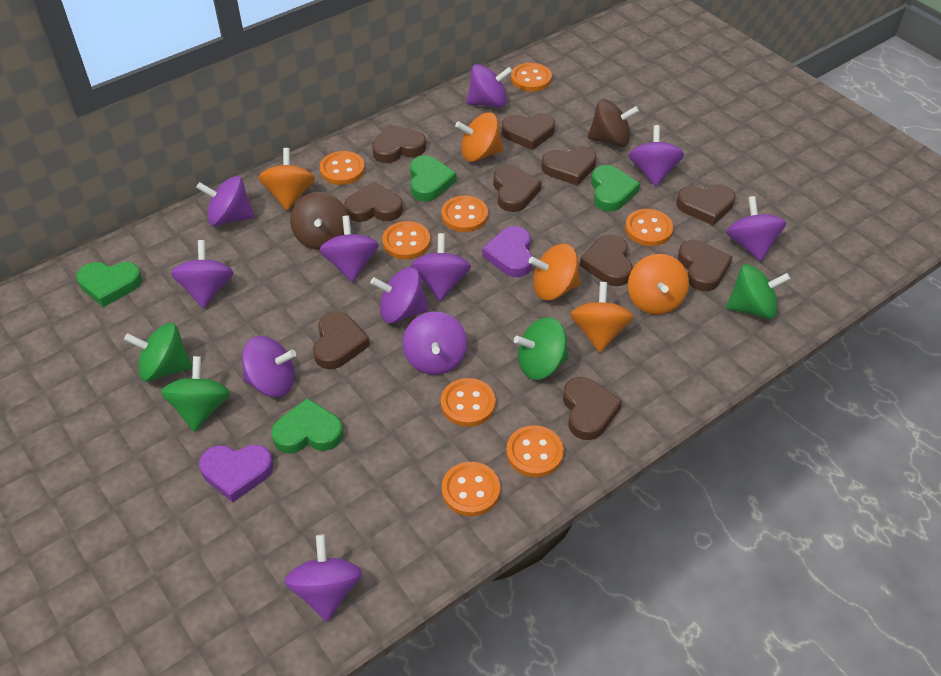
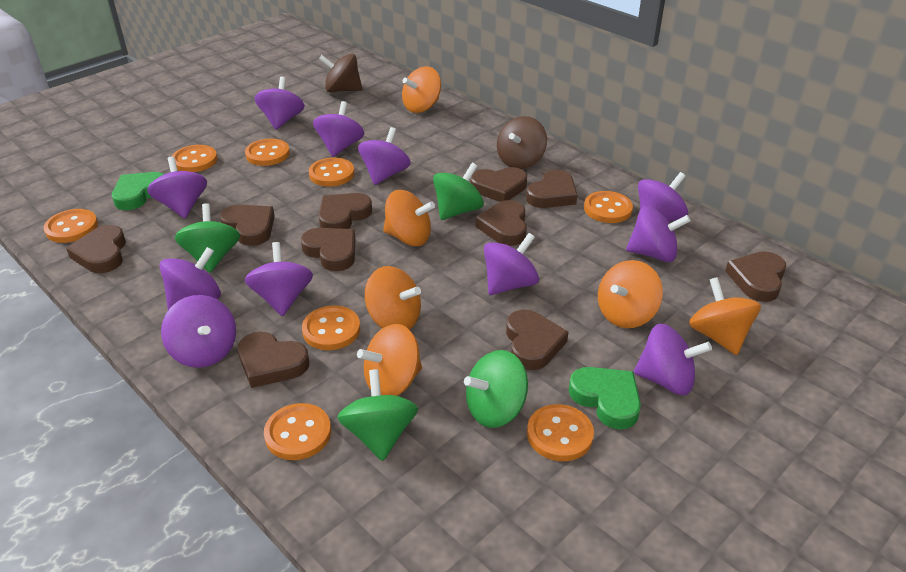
green heart: [77,262,142,307] [271,398,343,453] [410,156,457,201] [591,165,640,212] = 4 -> [112,172,164,210] [569,367,641,430] = 2
orange spinning top: [258,148,315,211] [455,112,504,162] [529,244,581,300] [570,282,634,352] [628,254,689,315] = 5 -> [357,324,422,396] [365,266,421,330] [383,190,435,246] [402,66,441,113] [598,260,663,328] [689,277,761,355] = 6
purple heart: [199,444,273,502] [482,226,533,277] = 2 -> none = 0

